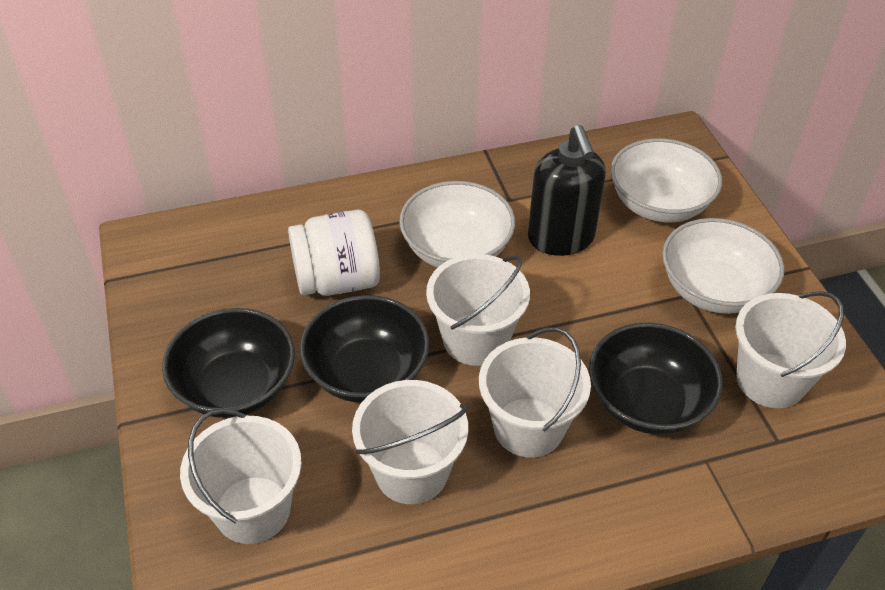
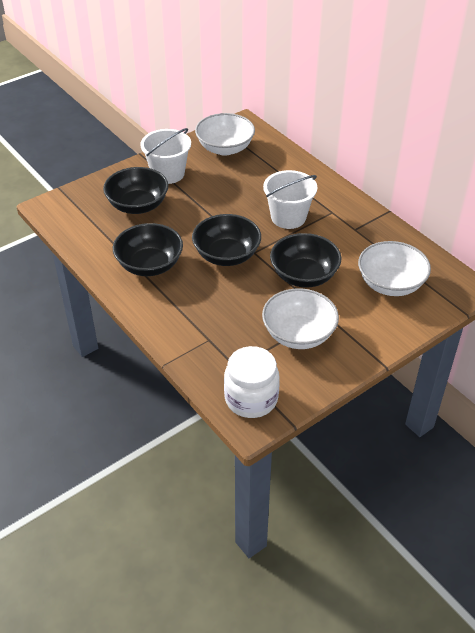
black bowl: [162,308,295,418] [300,295,430,403] [589,323,723,434] = 3 -> [103,167,168,214] [113,223,183,276] [192,214,261,266] [270,233,341,288] = 4
black soap dispenser: [528,125,606,256] = 1 -> none = 0
white bucket: [180,408,302,544] [352,380,468,504] [426,254,530,366] [479,327,591,458] [735,291,846,408] = 5 -> [140,128,191,184] [263,170,317,229] = 2

